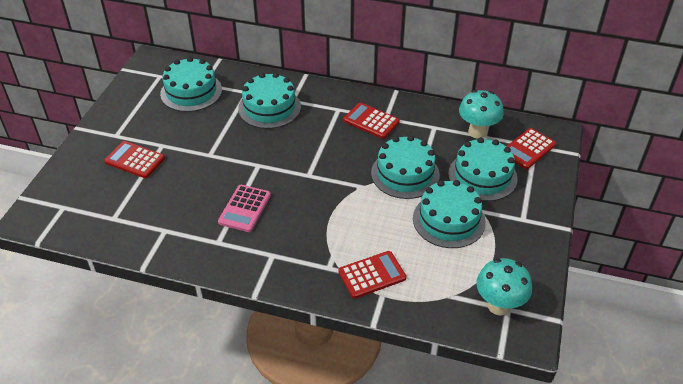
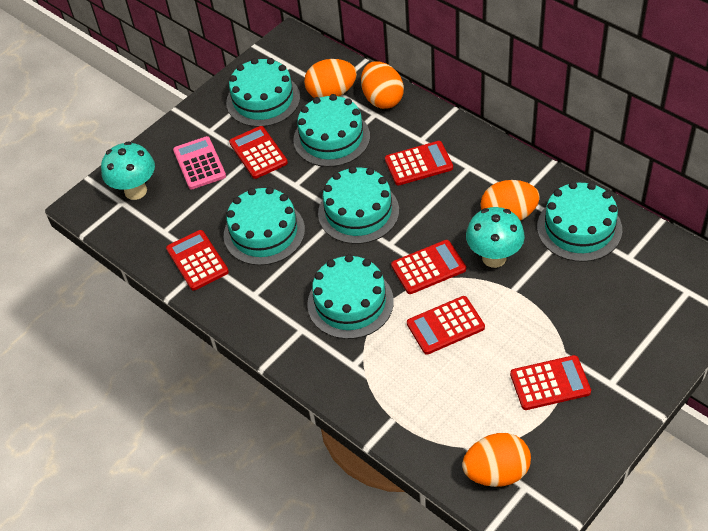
orange egg: none = 0 -> [304,59,357,98] [361,61,404,109] [462,433,531,487] [481,180,540,221] = 4
red calculator: [104,141,165,178] [338,251,406,299] [343,102,400,139] [506,128,556,169] = 4 -> [166,230,229,290] [229,126,288,179] [385,141,453,186] [391,240,466,294] [407,296,485,355] [510,355,591,410] = 6
turquoise cake: [160,57,222,112] [238,73,301,129] [371,135,440,199] [413,180,486,248] [448,137,518,201] = 5 -> [224,187,305,265] [226,58,300,127] [293,94,370,167] [307,254,394,339] [318,166,399,244] [537,182,622,262] = 6

